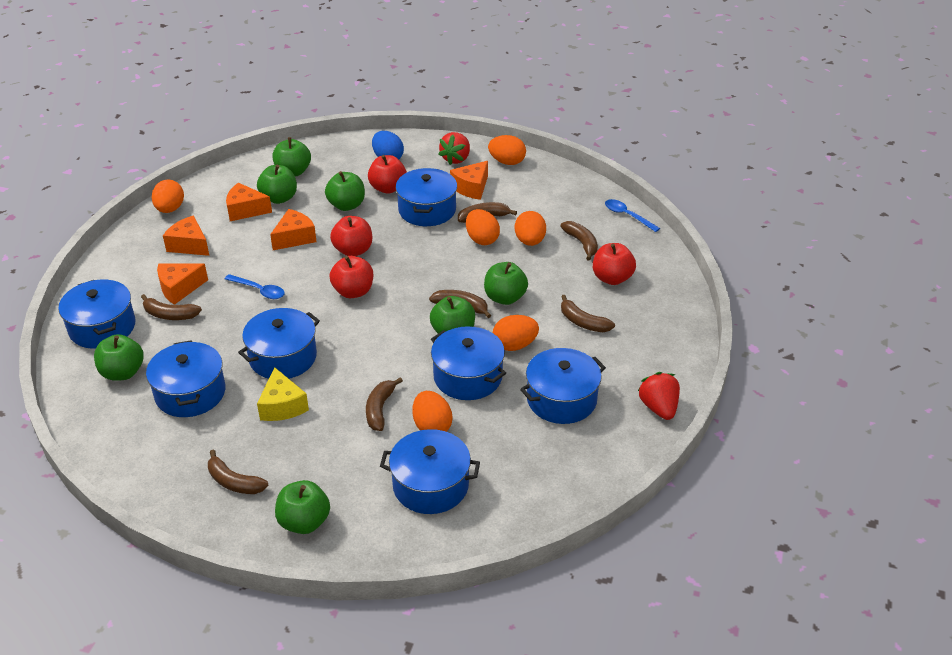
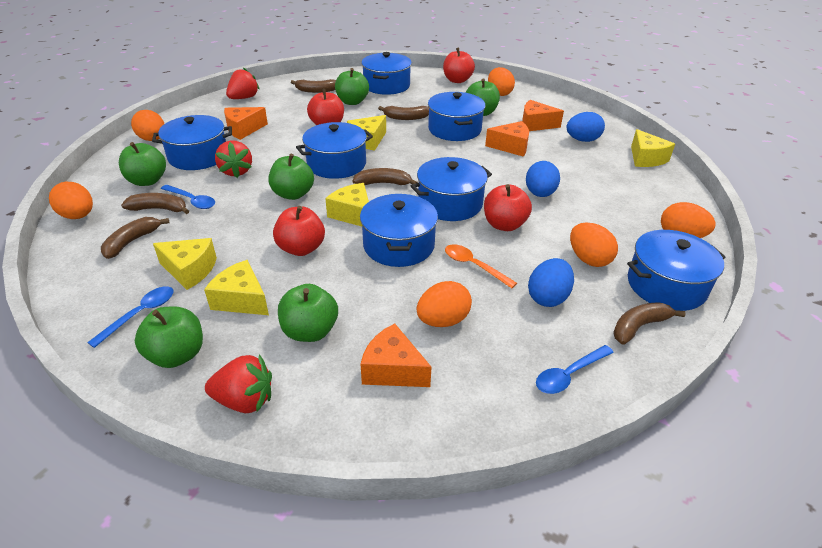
blue egg: [372,131,404,159] = 1 -> [526,161,560,197] [528,258,574,307] [566,112,605,142] = 3
blue spoon: [225,274,285,299] [605,199,660,232] = 2 -> [87,286,174,348] [161,185,215,209] [536,345,614,394] = 3
brown banana: [141,294,202,320] [208,449,269,494] [366,377,403,431] [429,290,491,318] [458,202,517,223] [561,221,598,261] [561,295,615,332] = 7 -> [101,217,169,259] [121,193,189,214] [291,79,336,93] [352,168,418,185] [378,106,429,120] [613,302,686,345] = 6
green apple: [94,334,144,381] [257,165,297,204] [273,137,311,177] [275,480,330,534] [325,171,365,211] [430,296,475,333] [484,262,528,305] = 7 -> [119,142,166,186] [135,306,203,368] [269,154,314,200] [278,284,338,342] [335,68,369,105] [465,78,500,116] = 6
orange cheese: [157,264,208,305] [163,215,209,256] [226,183,272,221] [270,209,317,250] [450,161,488,200] = 5 -> [224,107,268,140] [361,324,431,387] [485,121,529,157] [522,100,564,131] = 4
orange spoon: none = 0 -> [445,244,517,288] = 1
red strawberry: [438,132,470,165] [638,372,680,420] = 2 -> [205,354,272,413] [215,140,252,178] [226,68,260,99] = 3
yellow cheese: [257,367,309,421] = 1 -> [153,238,217,290] [204,260,269,315] [325,183,369,227] [347,115,386,151] [631,129,675,167] = 5

